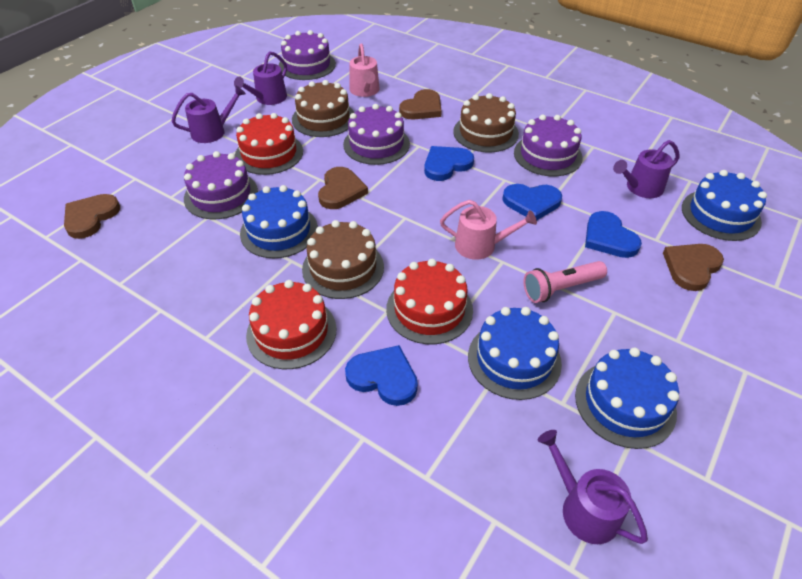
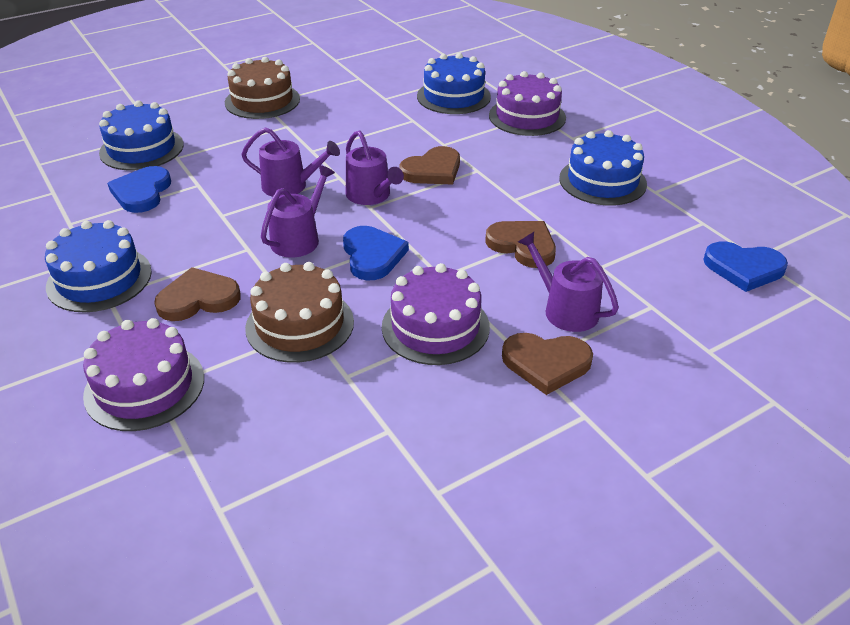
blue heart: [345,345,418,406] [424,146,474,181] [502,184,562,220] [585,211,642,258] = 4 -> [107,166,171,213] [343,226,409,280] [703,241,788,292] = 3
brown cake: [292,80,354,137] [302,220,384,299] [453,93,519,152] = 3 -> [225,57,300,119] [245,262,354,363] = 2
pink flashlight: [523,261,607,303] = 1 -> none = 0
pink watering can: [350,43,380,97] [440,200,537,260] = 2 -> none = 0
purple cake: [184,151,258,219] [279,30,336,80] [343,104,410,165] [514,115,583,176] = 4 -> [83,318,204,431] [382,263,490,365] [489,71,566,136] = 3
red cake: [235,113,303,175] [246,280,337,369] [386,259,473,344] = 3 -> none = 0

